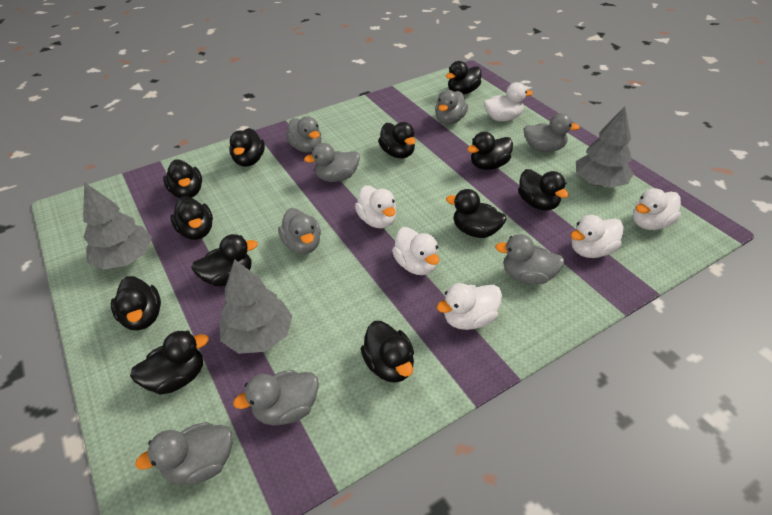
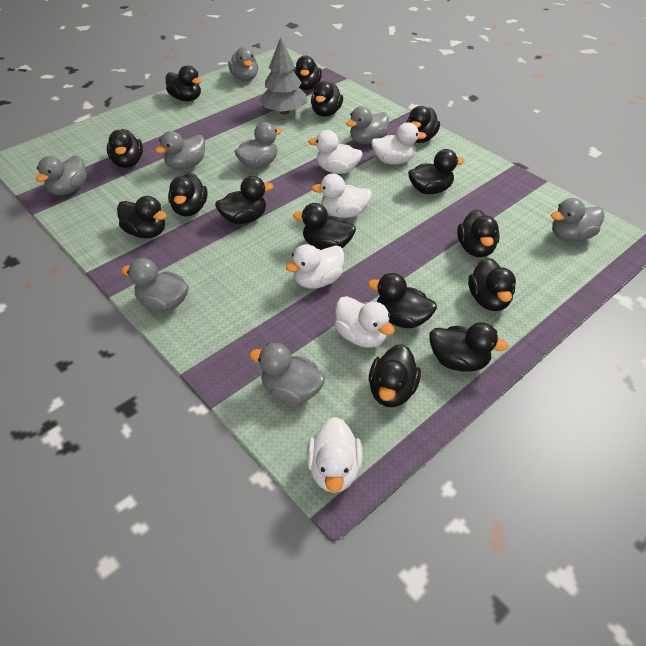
black duck: [111,276,161,331] [130,330,209,395] [163,159,202,198] [170,196,213,240] [191,234,258,286] [229,128,265,167] [361,321,414,383] [378,122,416,158] [446,61,482,94] [446,189,507,238] [467,132,513,170] [518,169,569,211] = 12 -> [107,129,143,168] [117,196,167,238] [166,65,202,101] [168,173,208,216] [215,176,273,224] [293,56,322,90] [293,203,356,250] [311,81,343,117] [368,273,437,328] [369,344,421,407] [406,106,440,143] [408,149,465,194] [430,322,509,372] [457,209,500,257] [468,257,516,311] = 15
grey tree: [83,182,152,270] [219,259,292,354] [576,106,634,188] = 3 -> [259,37,307,115] = 1

